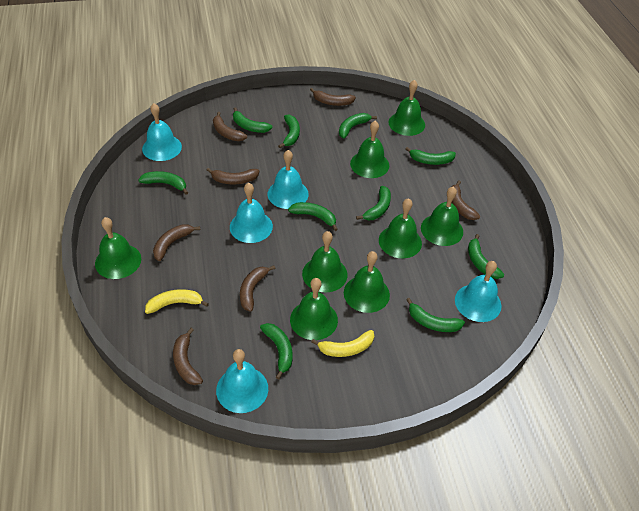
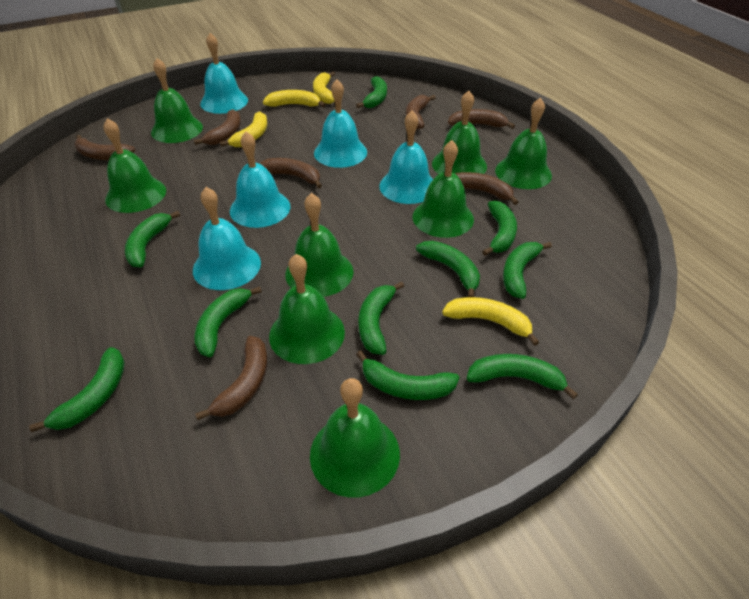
yellow banana: [145,289,209,314] [311,330,374,357] = 2 -> [220,111,267,147] [263,90,326,108] [313,72,335,104] [442,297,539,346] = 4

